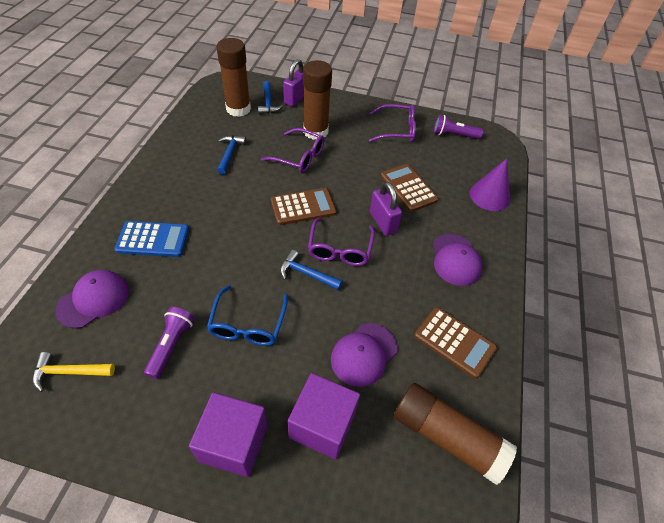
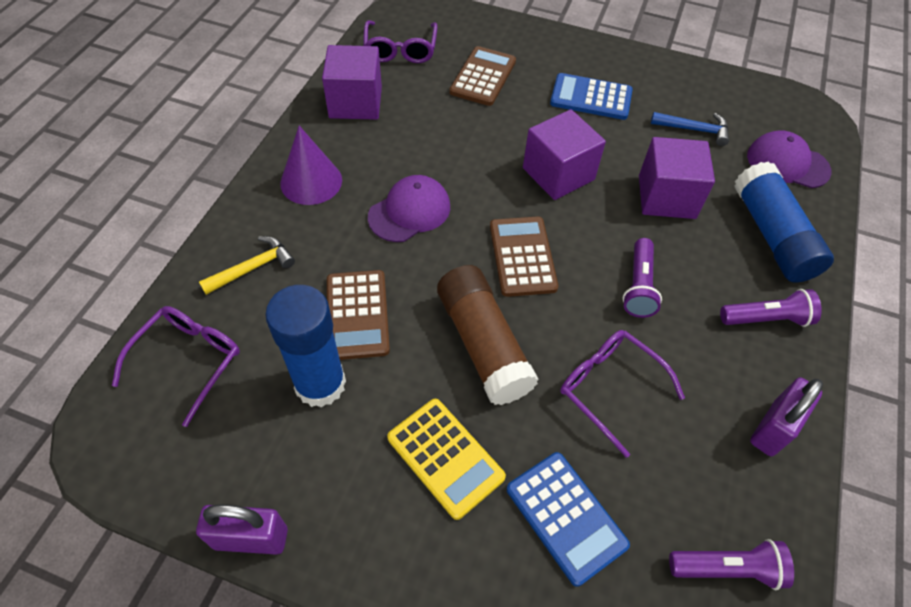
blue calculator: [115,221,189,257] = 1 -> [507,452,630,587] [550,73,633,120] = 2
blue glasses: [207,285,288,346] = 1 -> none = 0
blue glue stick: none = 0 -> [265,285,346,408] [734,161,834,283] = 2
blue hammer: [217,135,246,175] [258,81,283,114] [280,250,343,290] = 3 -> [651,112,729,146] = 1
brown glue stick: [217,38,251,117] [303,60,332,140] [394,383,517,485] = 3 -> [437,265,539,405] = 1
purple cap: [55,270,129,329] [331,323,397,387] [433,234,483,286] = 3 -> [368,175,450,242] [747,130,832,188] = 2
purple cube: [189,392,267,477] [288,373,360,459] = 2 -> [322,45,382,120] [523,109,606,200] [639,137,715,219] = 3
purple flashlight: [144,307,194,379] [434,115,483,139] = 2 -> [623,238,662,318] [669,539,794,590] [720,289,822,327] = 3
yellow calculator: none = 0 -> [387,399,506,520] = 1

